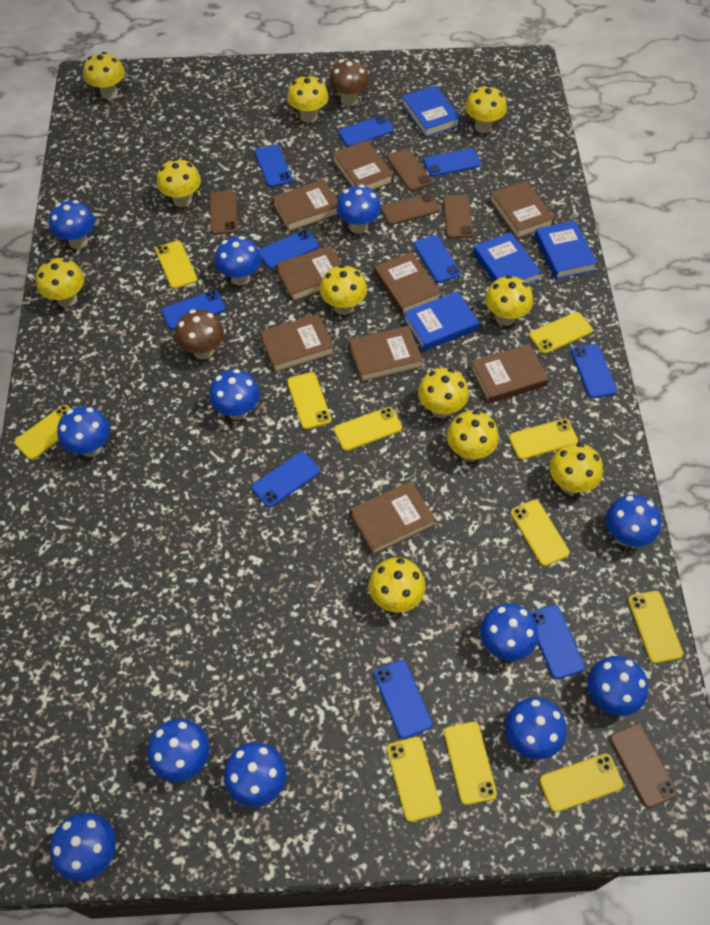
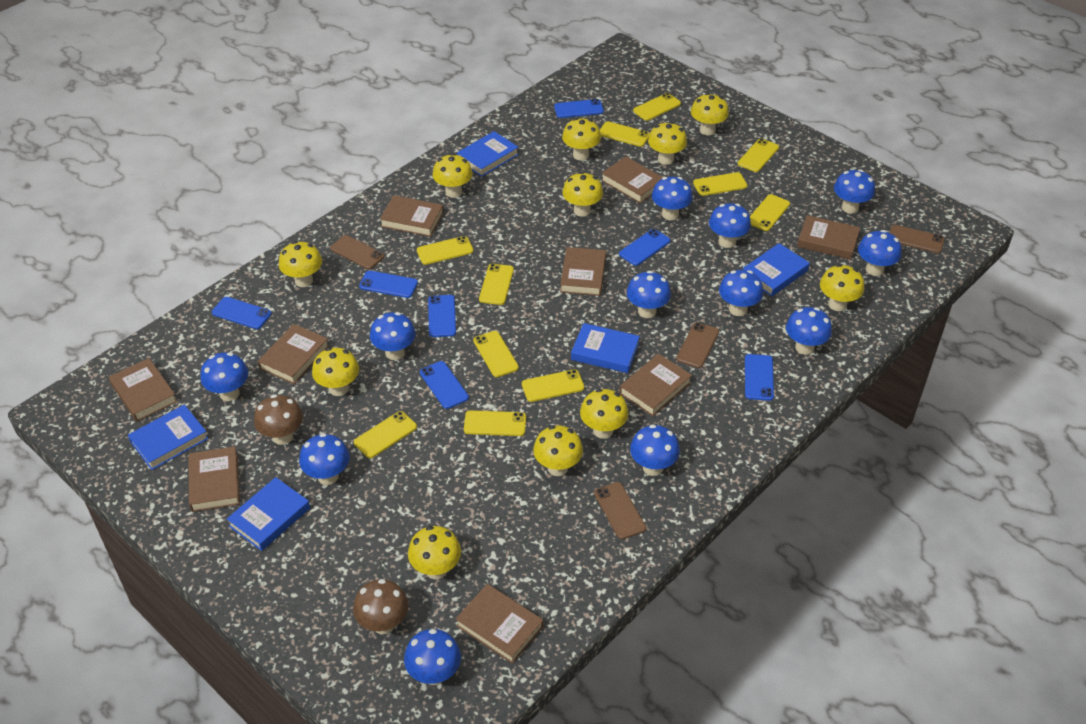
blue book: [402,85,461,137] [403,291,479,351] [473,232,541,284] [534,221,597,279] = 4 -> [128,405,209,470] [227,477,310,551] [457,131,519,177] [571,323,640,373] [743,243,810,296] = 5
blue phone: [162,290,225,329] [252,452,320,507] [255,145,292,187] [259,230,318,269] [338,115,394,147] [374,660,433,739] [414,235,461,283] [423,148,481,176] [530,605,585,679] [571,344,617,398] = 10 -> [212,297,271,329] [359,271,418,298] [420,361,469,409] [428,295,456,337] [554,99,604,118] [619,229,670,266] [745,354,774,401] = 7
brown phone: [210,191,238,235] [381,193,440,225] [387,149,432,191] [443,195,473,238] [610,724,677,808] = 5 -> [330,235,385,269] [594,482,646,539] [676,322,719,368] [889,225,945,253] = 4

